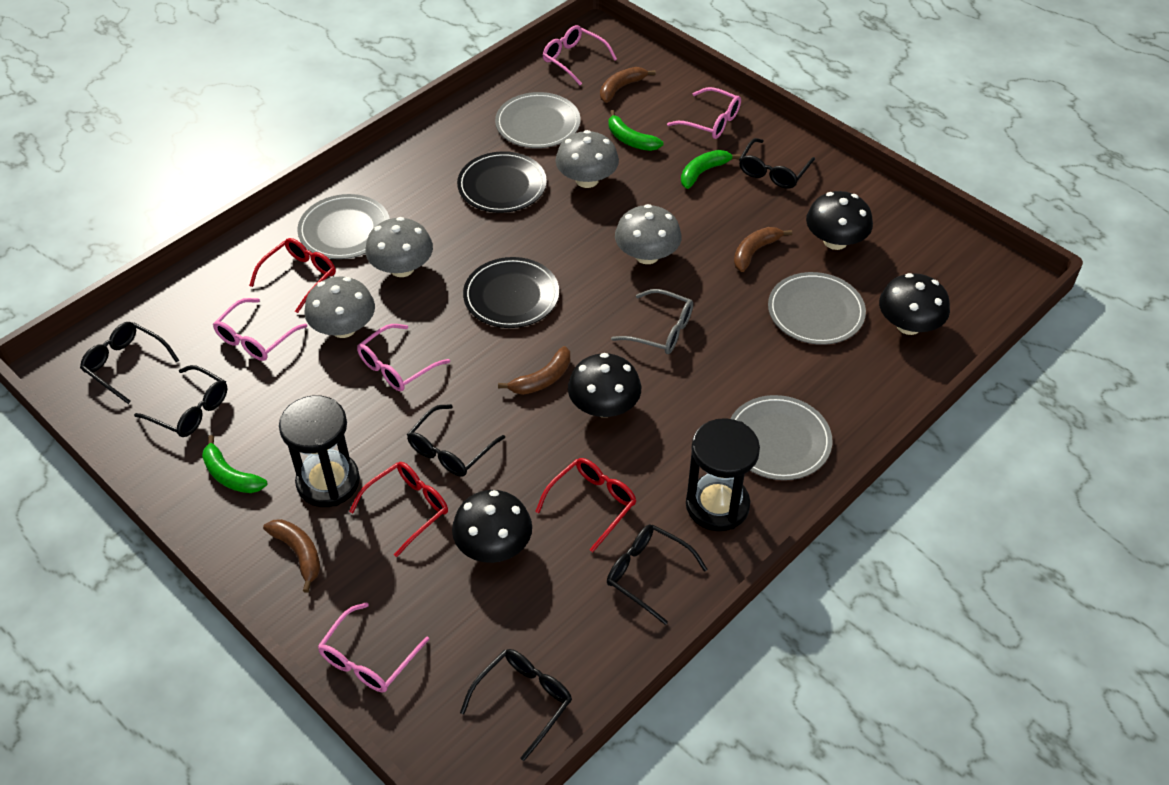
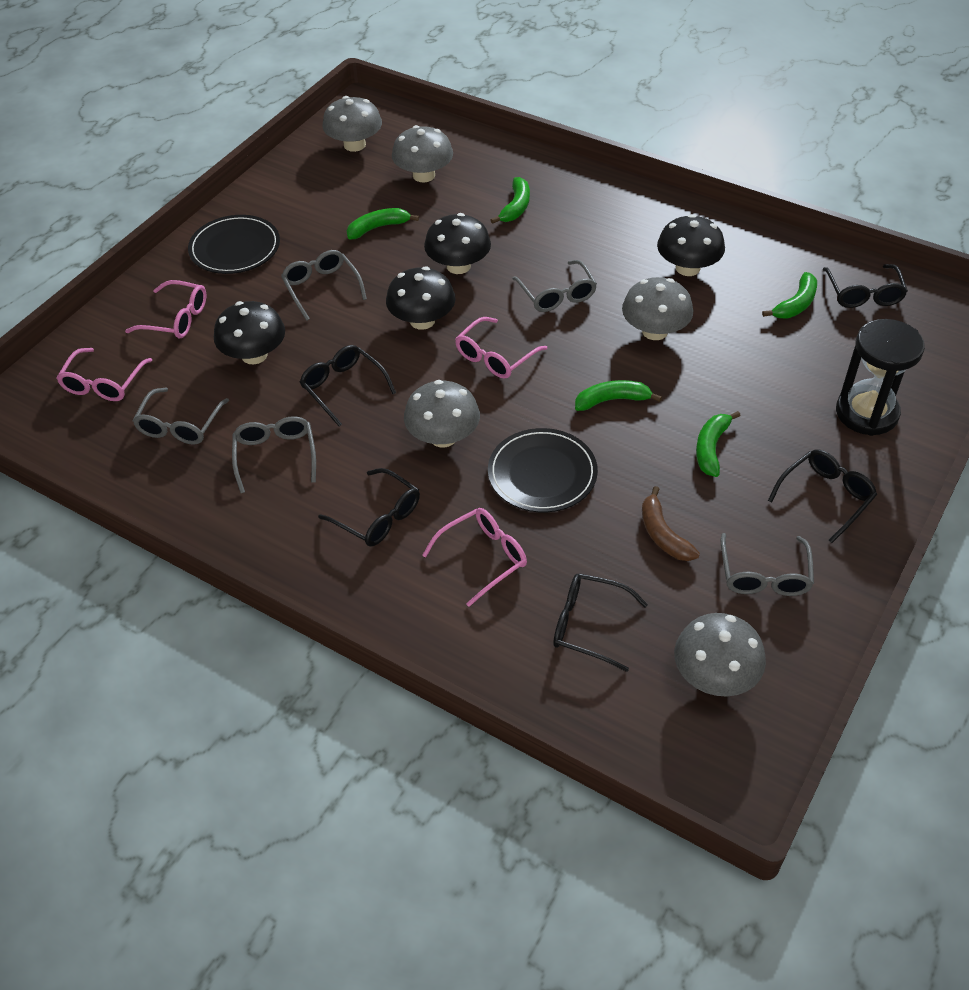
black glasses: [80,322,179,404] [134,365,227,437] [407,404,505,477] [460,649,572,761] [607,524,708,625] [739,138,815,189] = 6 -> [300,345,396,427] [318,468,420,547] [553,573,648,672] [768,449,877,543] [823,264,908,308] = 5
black hourglass: [279,395,360,507] [686,418,760,531] = 2 -> [836,319,925,436] = 1
brown banana: [263,519,321,593] [498,346,570,395] [600,67,655,103] [734,227,792,272] = 4 -> [642,486,700,561] = 1
green banana: [202,435,267,493] [609,110,663,151] [681,150,741,189] = 3 -> [346,208,419,239] [491,177,530,224] [575,380,662,411] [696,411,741,477] [762,272,817,318] = 5
grey glasses: [611,289,693,354] = 1 -> [133,388,229,445] [232,416,316,493] [281,250,367,321] [512,260,597,312] [721,533,814,596] = 5
grey mushroom: [304,276,375,338] [365,217,433,277] [555,130,619,188] [615,204,682,264] = 4 -> [322,96,382,152] [392,125,453,183] [404,380,480,448] [622,277,693,340] [674,613,766,697] = 5
grey plate: [297,194,390,259] [495,92,581,148] [730,395,832,480] [768,272,866,345] = 4 -> none = 0
pink glasses: [213,298,307,361] [318,602,429,692] [357,324,450,391] [543,25,617,85] [667,87,741,139] = 5 -> [56,348,152,401] [125,280,206,338] [422,508,527,607] [455,317,548,379] = 4
red glasses: [249,238,336,313] [349,462,448,557] [535,458,636,552] = 3 -> none = 0

